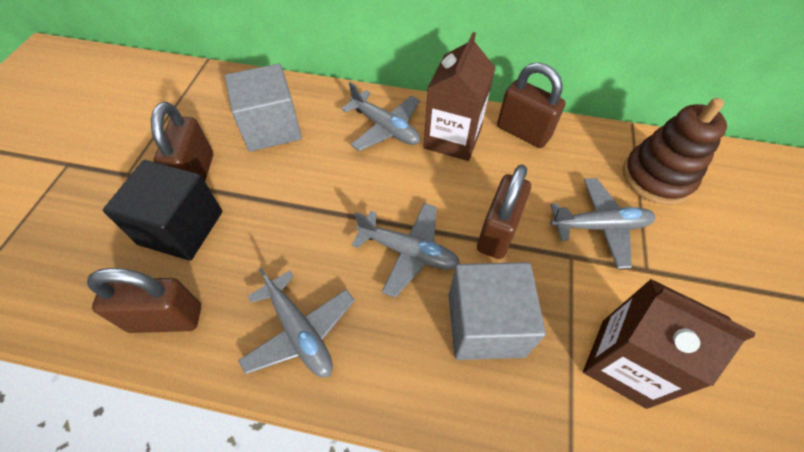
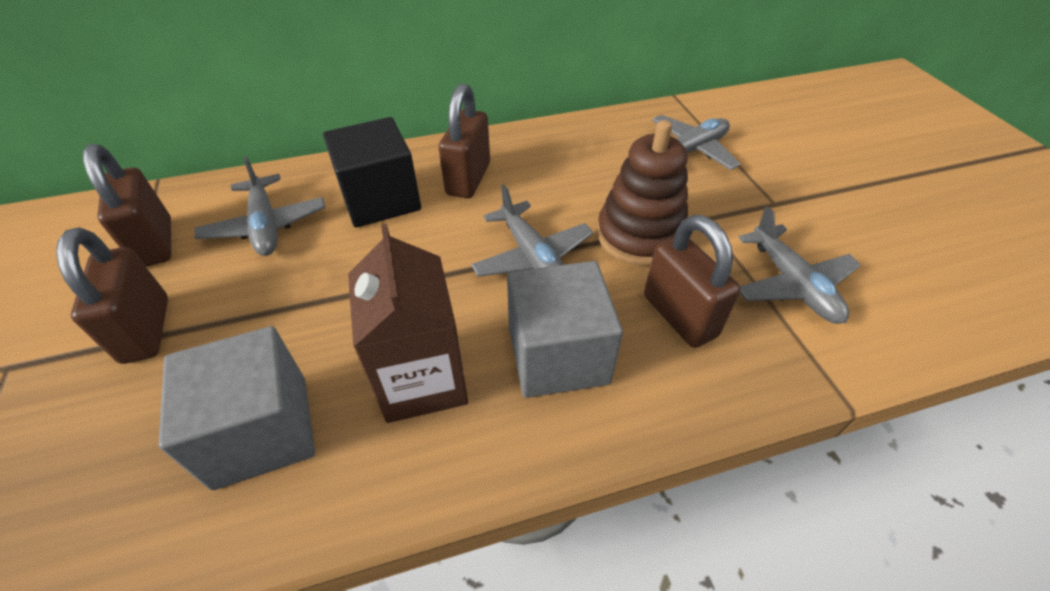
brown carton: [423,32,495,161] [583,279,755,409] = 2 -> [348,224,468,423] = 1

